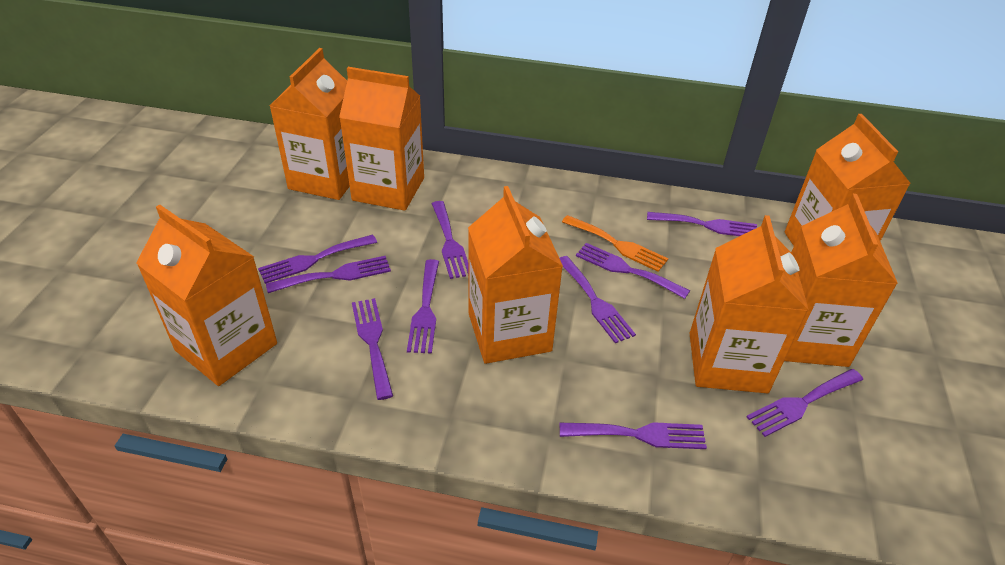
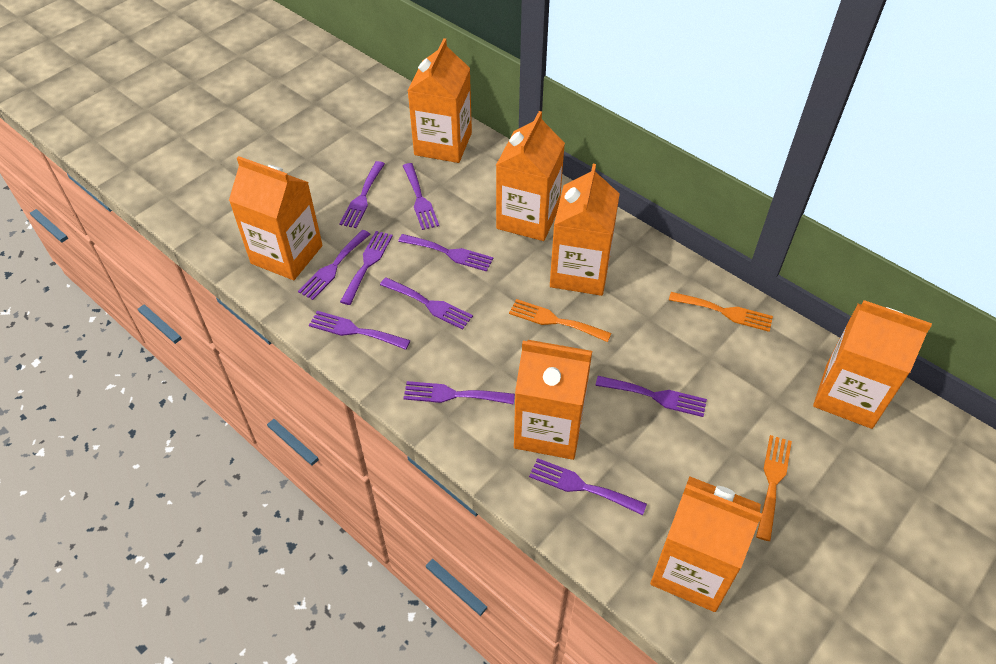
orange fork: [562,215,668,272] = 1 -> [509,299,611,342] [669,292,773,332] [756,435,792,541] = 3

